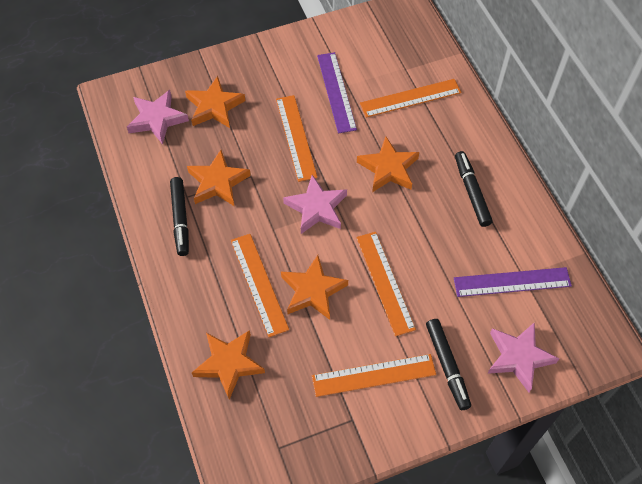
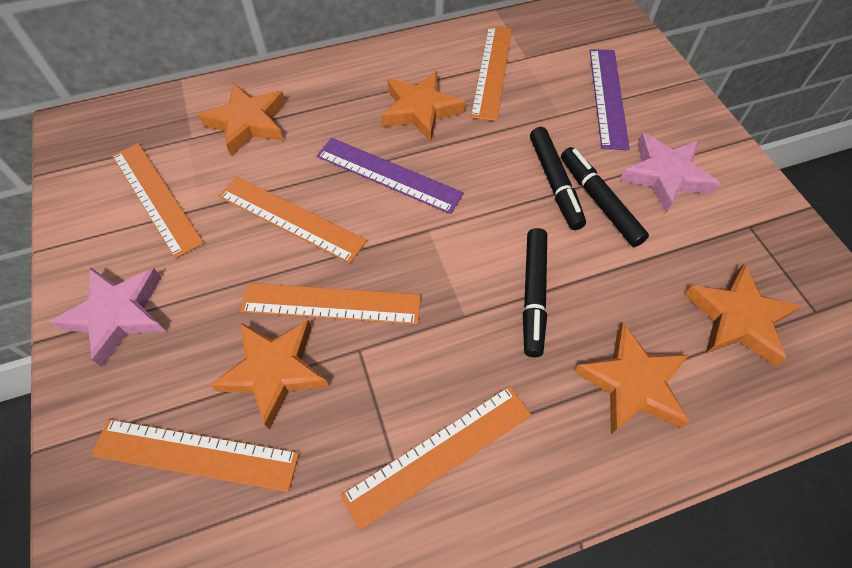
orange ruler: [231,234,289,337] [276,95,318,182] [312,354,436,397] [356,232,416,336] [360,79,461,118] = 5 -> [91,419,299,492] [112,143,204,259] [218,177,367,263] [240,283,421,325] [341,386,531,531] [471,26,512,121] = 6
pink star: [127,90,189,145] [283,175,347,234] [487,322,559,392] = 3 -> [50,267,165,367] [620,133,720,213] = 2

